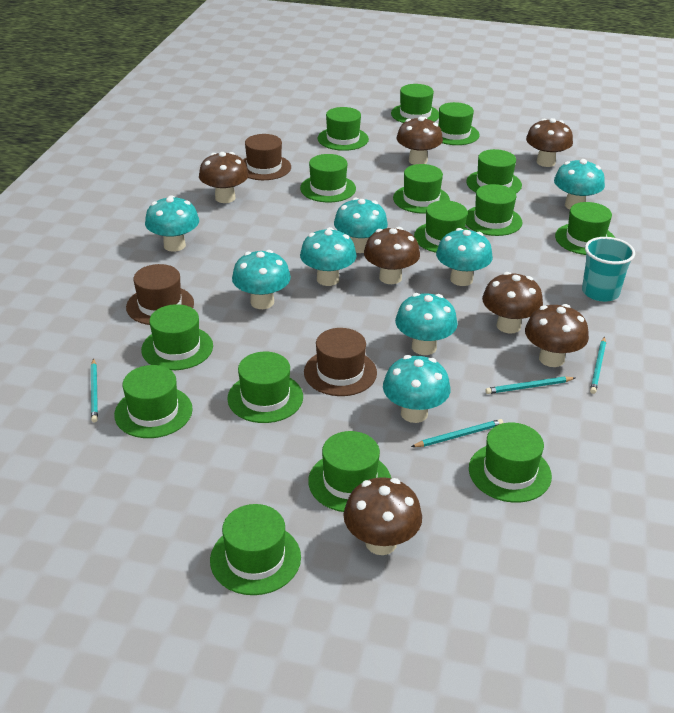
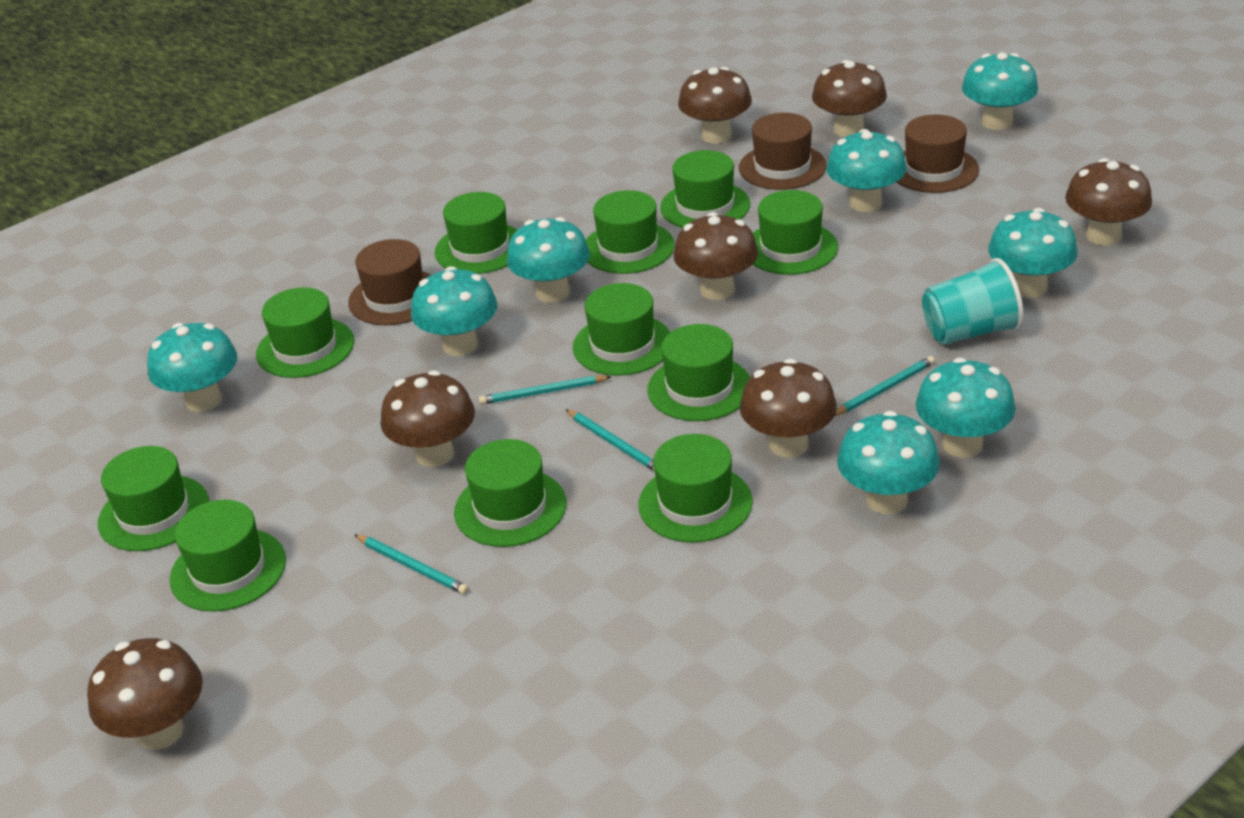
green hat: [114,365,193,438] [141,304,213,370] [210,504,301,595] [227,352,303,423] [300,154,356,202] [308,431,391,512] [318,107,369,151] [391,84,439,123] [393,164,450,214] [414,200,469,253] [438,102,480,145] [466,149,522,193] [466,184,522,236] [469,423,552,503] [555,202,615,255] = 15 -> [98,446,209,551] [170,500,286,612] [256,287,354,378] [435,192,517,274] [454,439,566,547] [573,283,670,376] [586,190,675,274] [638,434,753,543] [647,324,750,421] [660,150,750,228] [753,190,838,275] = 11

